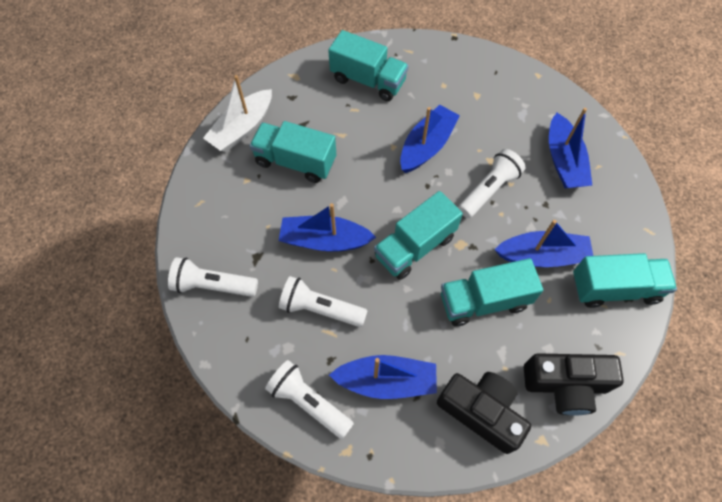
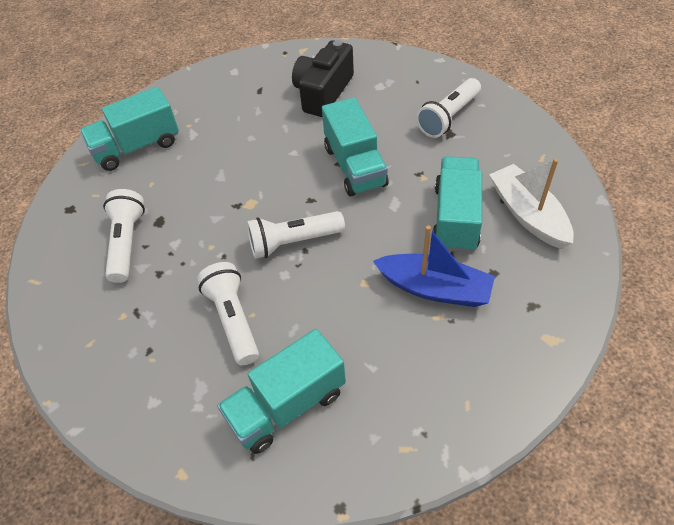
black camera: [437,372,531,454] [524,353,624,416] = 2 -> [292,40,354,117] = 1
blue boat: [279,203,376,252] [329,355,437,399] [400,105,460,173] [494,220,593,267] [549,108,592,188] = 5 -> [373,226,495,307] = 1
turquoise truck: [250,121,336,183] [328,30,409,101] [374,191,463,280] [441,258,543,326] [573,253,677,308] = 5 -> [80,87,179,171] [217,329,346,454] [322,97,389,196] [432,156,482,252] = 4

